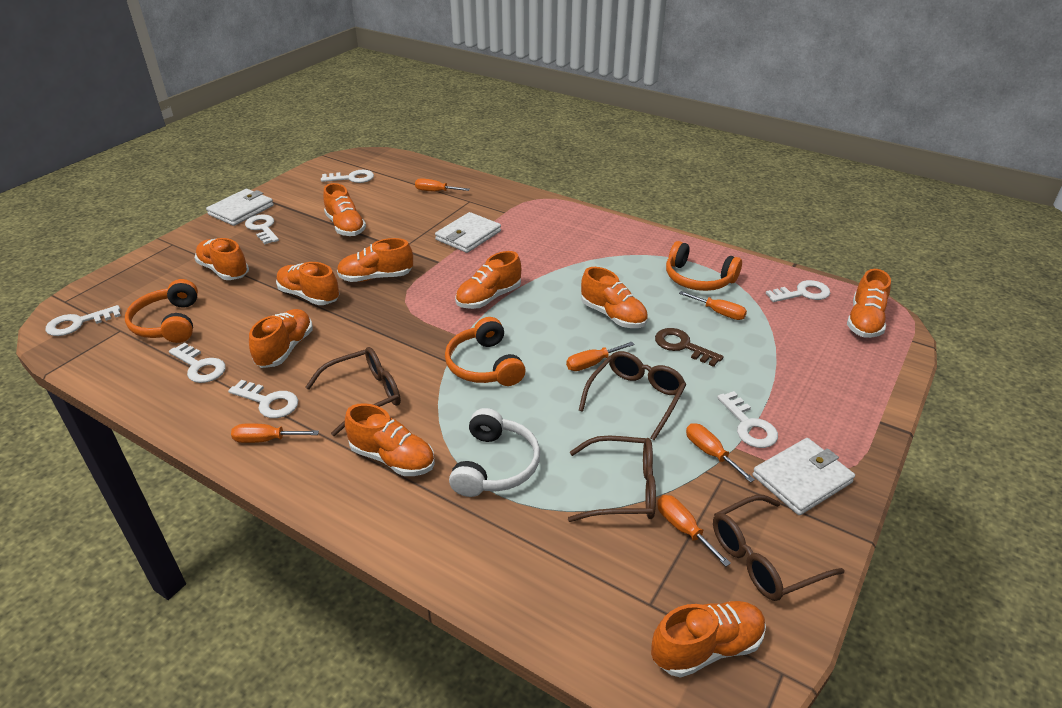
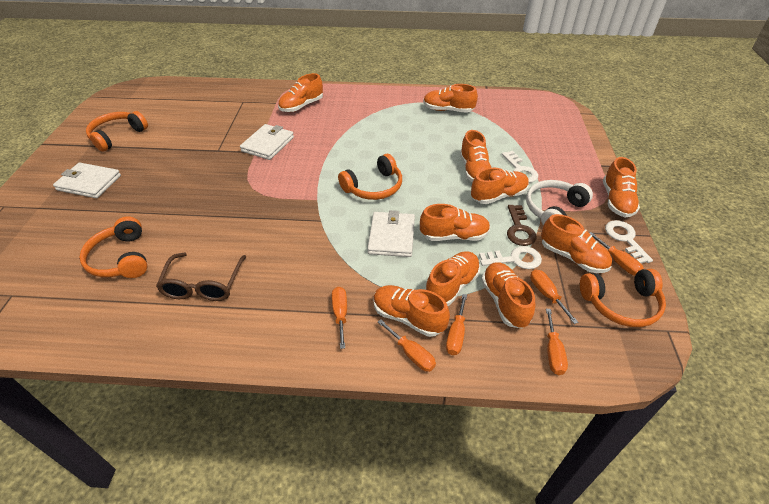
brown glasses: [305,347,401,436] [568,436,656,522] [579,351,686,440] [713,495,845,601] = 4 -> [156,253,246,301] = 1
orange headphones: [125,279,198,343] [445,317,525,386] [666,241,742,291] = 3 -> [79,216,147,278] [86,111,148,152] [338,154,402,200] [580,269,666,327] = 4
white key: [46,305,121,336] [169,342,226,383] [228,380,298,418] [245,214,279,244] [321,170,374,183] [717,391,778,448] [766,280,830,302] = 7 -> [479,246,542,269] [502,151,538,183] [605,220,653,264] = 3

